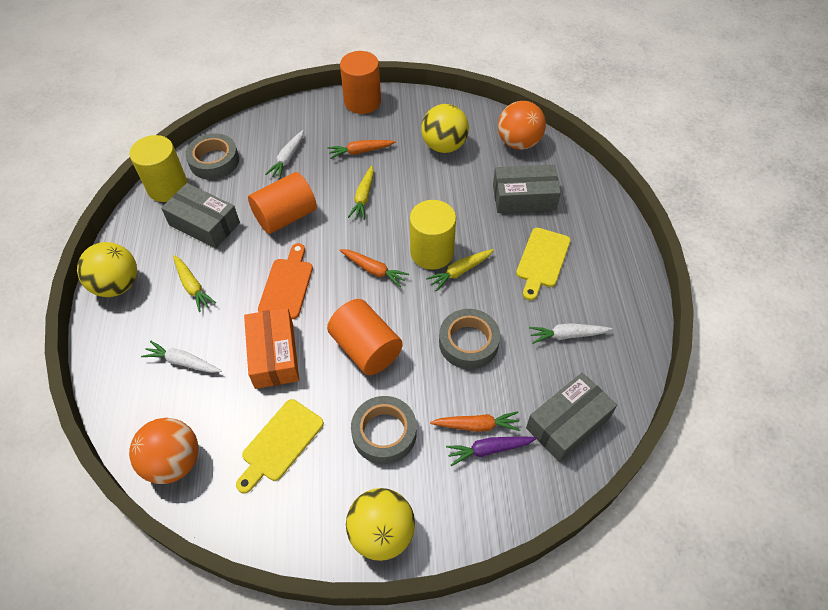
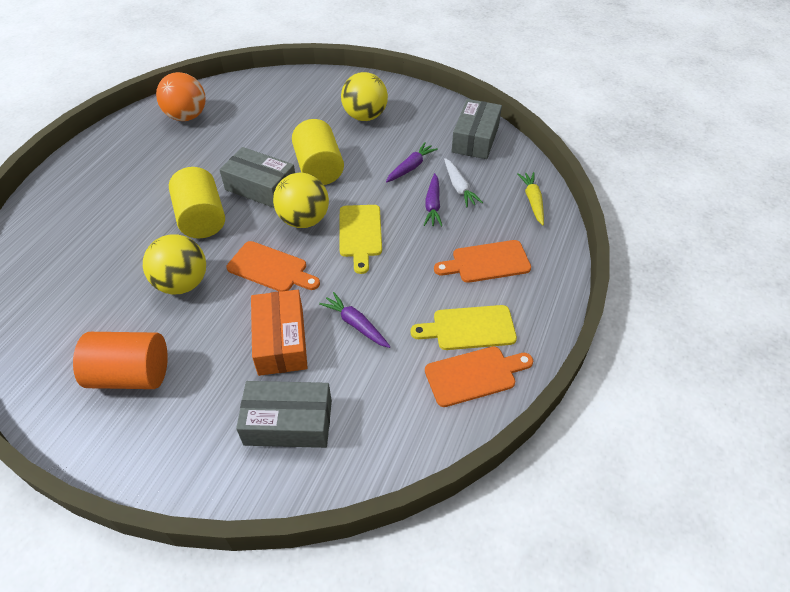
grey tape: [185,133,239,180] [351,396,417,464] [439,309,500,369] = 3 -> none = 0
orange ball: [129,418,199,484] [498,101,546,150] = 2 -> [156,72,206,121] = 1
orange carrot: [328,140,396,159] [339,249,409,287] [430,411,520,432] = 3 -> none = 0
orange cutting board: [258,243,313,319] = 1 -> [226,241,320,292] [425,347,533,407] [434,240,531,283] = 3
orange cylinder: [248,172,317,234] [327,299,403,375] [340,51,381,114] = 3 -> [73,332,168,389] = 1
purple carrot: [446,437,537,466] = 1 -> [319,292,391,348] [386,142,438,183] [424,173,442,227] = 3
white carrot: [141,341,221,373] [265,130,304,179] [529,323,612,344] = 3 -> [444,158,483,207] = 1
yellow carrot: [173,255,216,312] [348,166,374,220] [426,249,494,291] = 3 -> [517,172,544,225] = 1

